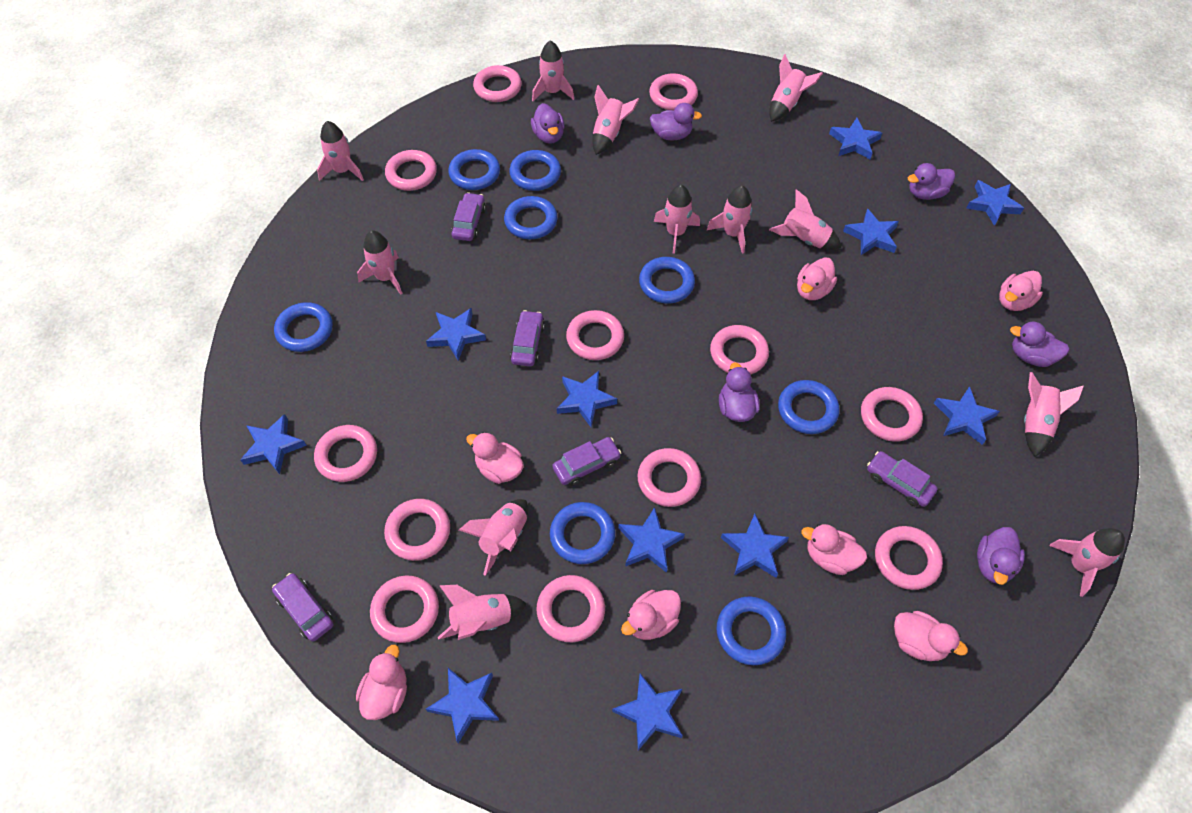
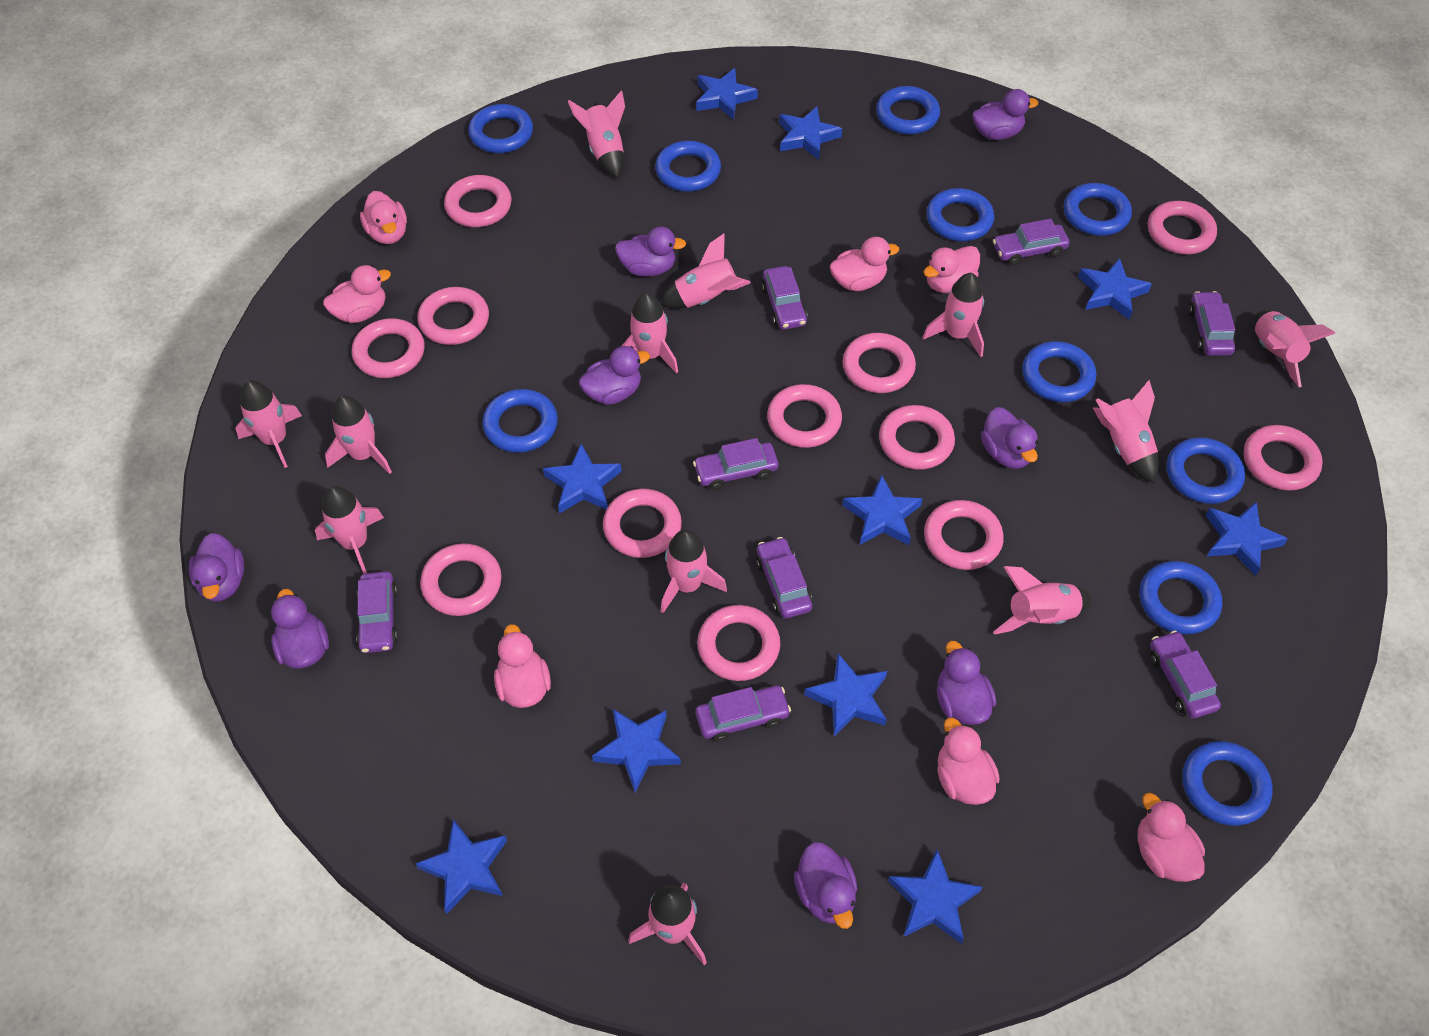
blue ring: [274,302,333,352] [448,149,500,190] [504,196,558,239] [509,150,561,191] [550,502,615,564] [639,257,695,303] [717,596,786,665] [778,380,839,434] = 8 -> [468,104,533,153] [482,389,558,453] [655,141,721,192] [876,86,940,134] [926,188,994,241] [1022,341,1096,402] [1064,183,1132,236] [1140,561,1222,634] [1167,437,1245,504] [1182,741,1273,826] = 10
blue star: [240,414,307,474] [426,308,486,360] [426,668,499,743] [557,371,617,427] [612,673,683,750] [618,507,685,573] [721,514,789,578] [829,118,882,159] [843,208,899,255] [934,386,1000,445] [966,180,1024,226] = 11 -> [415,819,507,914] [543,444,622,513] [592,709,681,792] [696,68,758,120] [779,106,842,160] [804,653,887,736] [842,475,923,545] [888,850,983,944] [1078,258,1152,320] [1206,501,1288,576] = 10
purple car: [272,573,333,642] [451,192,486,241] [510,310,545,366] [552,437,621,486] [867,451,938,507] = 5 -> [356,571,398,653] [693,438,779,490] [695,686,791,742] [756,537,812,618] [761,266,807,330] [993,219,1070,265] [1150,631,1221,719] [1189,291,1236,356] = 8
purple duck: [531,103,565,144] [650,103,702,140] [719,362,760,422] [908,163,955,200] [977,527,1025,585] [1010,322,1069,367] = 6 -> [189,533,244,601] [271,589,329,669] [579,346,650,405] [615,227,686,277] [794,842,857,929] [937,641,996,725] [972,89,1038,140] [981,407,1038,469] = 8

